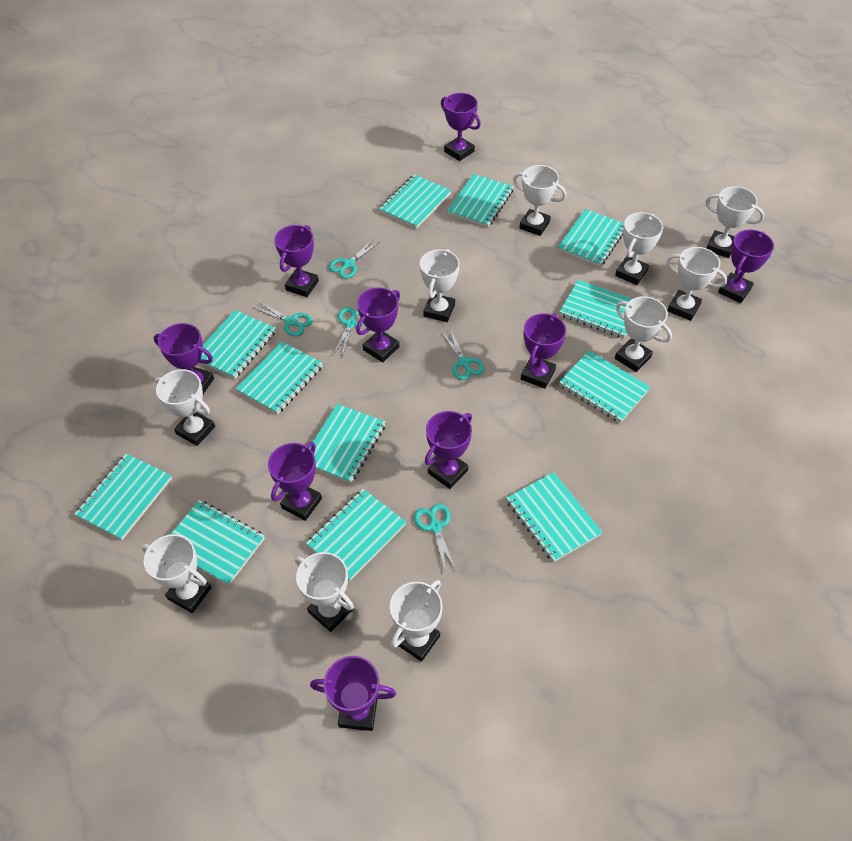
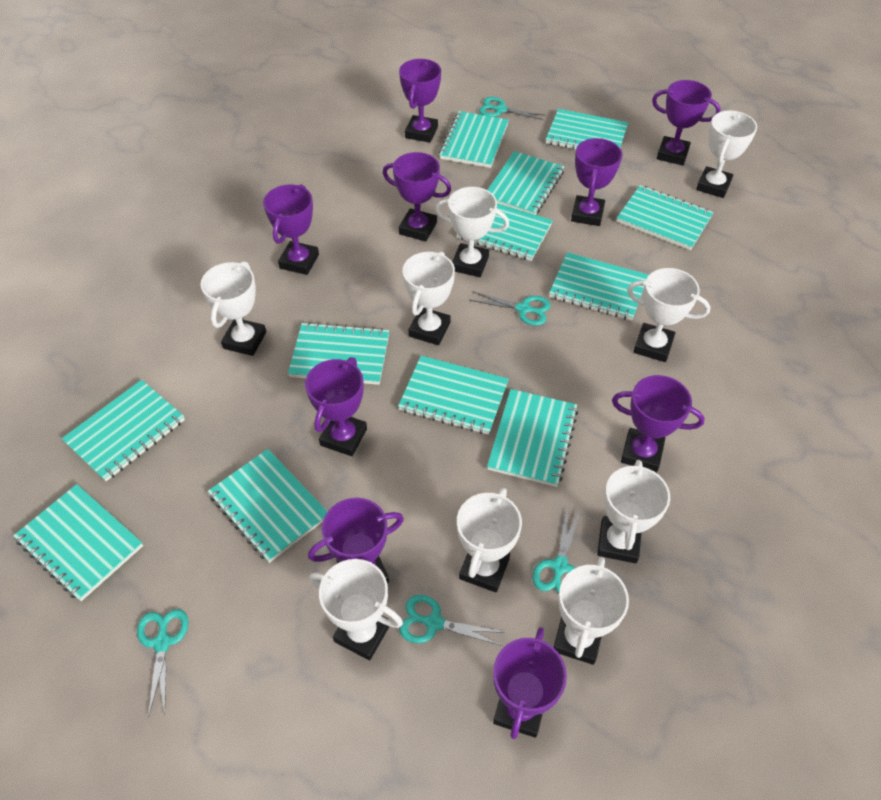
white trophy: [141,534,212,613] [155,369,215,446] [295,552,354,632] [390,580,443,662] [420,249,460,322] [513,165,566,236] [615,212,663,285] [615,296,672,372] [667,247,727,321] [705,186,765,258] = 10 -> [201,261,266,356] [310,559,403,660] [402,251,455,345] [435,187,509,277] [457,488,522,592] [553,557,629,665] [597,460,670,563] [627,268,711,362] [696,110,757,198] = 9

